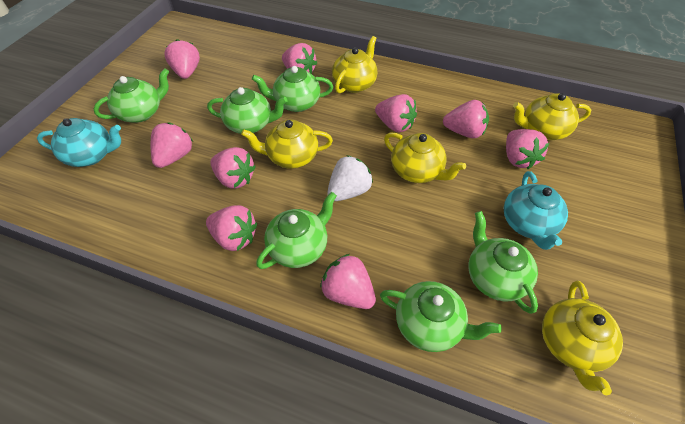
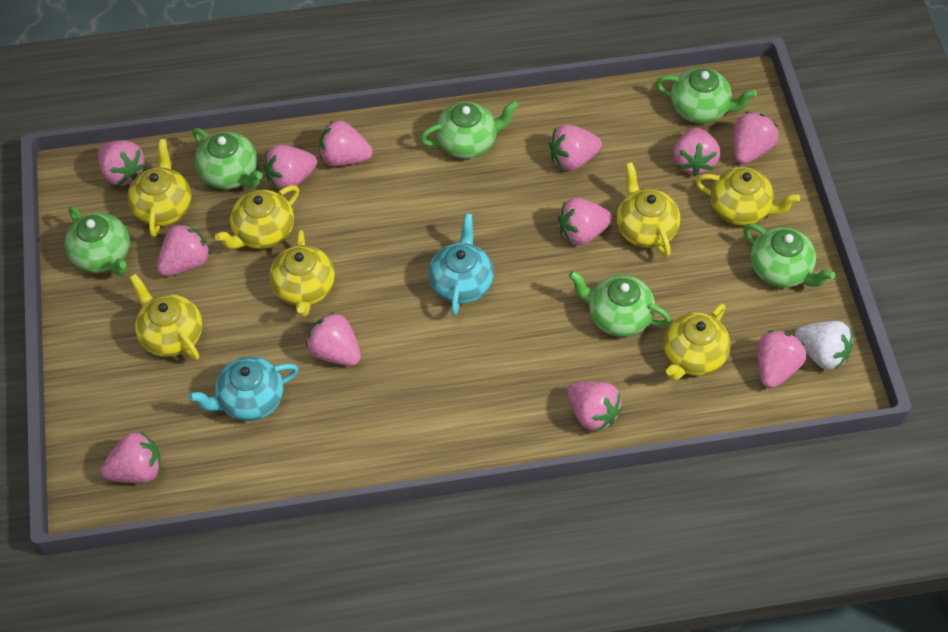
pink strawberry: [151,123,193,168] [164,39,200,79] [206,205,257,251] [210,147,256,189] [282,43,317,74] [320,254,376,309] [375,94,417,132] [443,100,489,138] [506,129,549,169] = 9 -> [98,140,147,186] [101,431,161,483] [157,223,211,276] [263,145,317,191] [306,312,361,366] [319,120,373,166] [549,124,602,171] [558,198,612,246] [567,381,623,432] [673,127,720,176] [733,112,779,164] [757,330,807,388] = 12
yellow teapot: [241,119,333,169] [332,36,377,94] [384,132,466,183] [513,93,591,140] [542,281,623,395] = 5 -> [127,139,191,238] [129,274,202,360] [215,185,299,249] [269,230,335,317] [616,162,680,257] [663,304,731,381] [695,167,800,226] = 7

